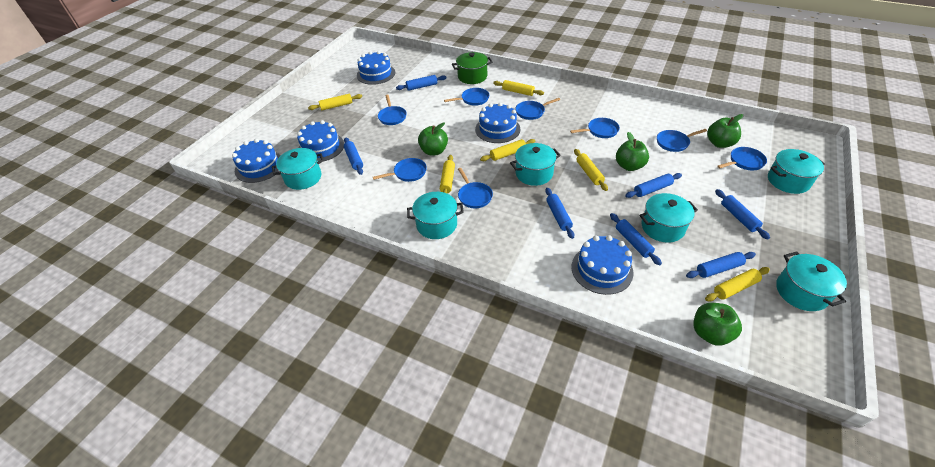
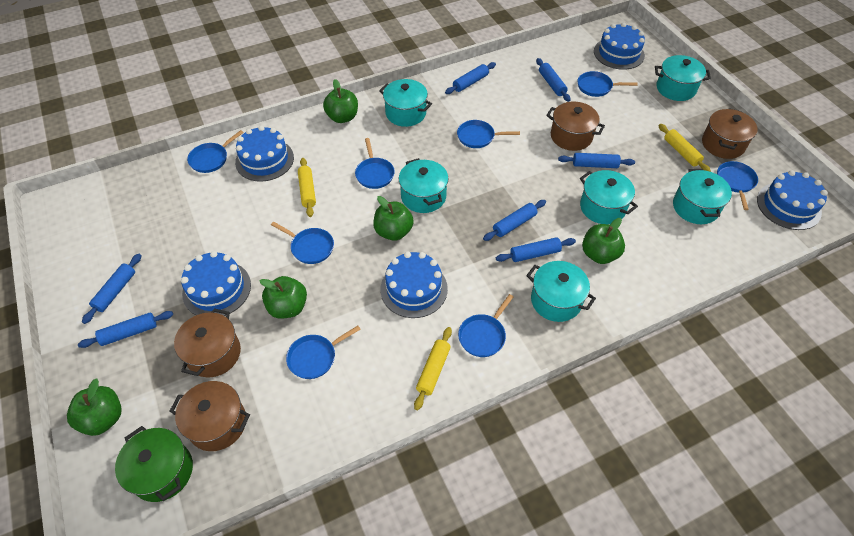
brown pot: none = 0 -> [170,381,250,451] [174,308,241,377] [546,102,605,151] [702,108,758,159] = 4
green apple: [418,123,448,156] [616,132,649,171] [693,303,742,346] [707,114,743,148] = 4 -> [67,378,122,436] [259,276,307,319] [323,79,358,123] [373,196,414,241] [582,218,625,264] = 5
yellow rolling pin: [308,94,362,110] [440,155,455,193] [480,139,535,161] [493,80,544,96] [574,149,608,191] [705,267,770,301] = 6 -> [298,158,316,217] [414,327,452,410] [658,124,711,172] = 3

